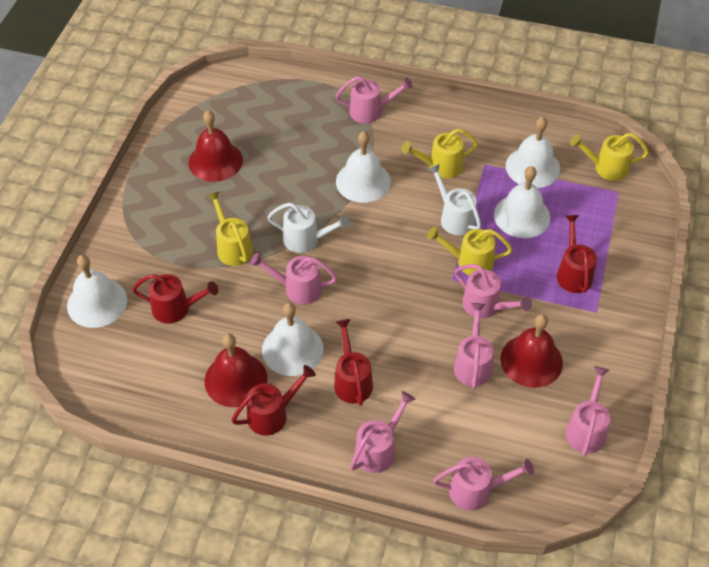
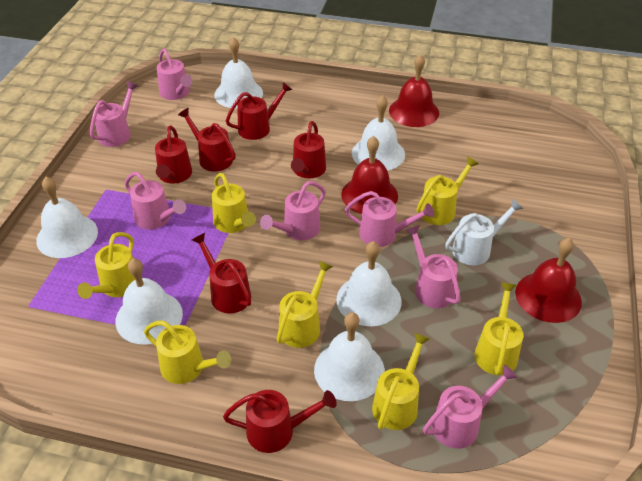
red watering can: [132,274,218,324] [231,365,316,435] [334,319,373,406] [556,215,597,293] = 4 -> [155,125,192,184] [178,108,236,172] [192,233,251,314] [223,390,337,453] [226,82,292,140] [291,121,326,178] = 6
white bell: [67,255,127,328] [262,303,323,376] [336,131,391,203] [494,166,550,238] [506,117,560,188] = 5 -> [36,177,98,258] [115,258,183,345] [214,37,263,108] [314,312,385,401] [336,241,402,326] [352,95,405,171] = 6
white watering can: [268,203,350,253] [428,164,481,235] = 2 -> [445,199,523,265] = 1
yellow watering can: [207,191,253,266] [401,129,478,178] [427,227,513,276] [570,133,649,181] = 4 -> [77,232,135,299] [144,321,231,384] [212,173,256,233] [277,261,333,348] [372,332,430,430] [417,156,478,225] [474,282,523,375] = 7

